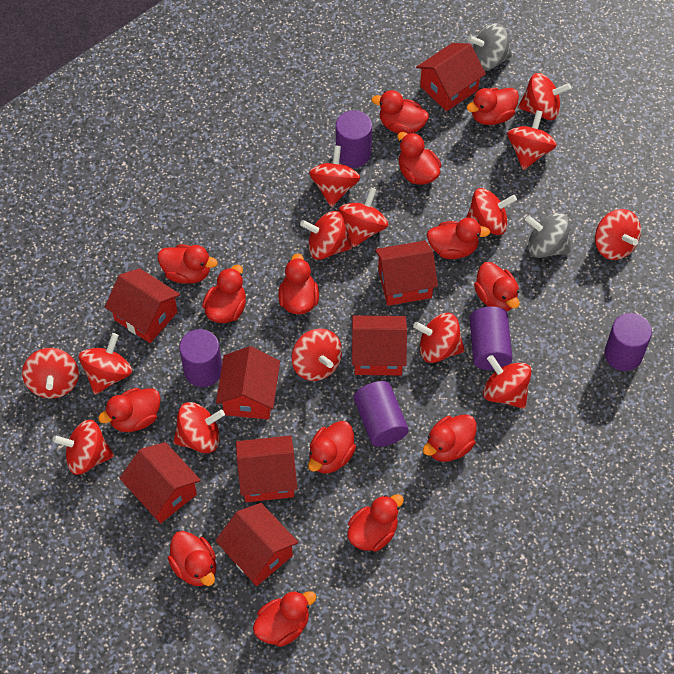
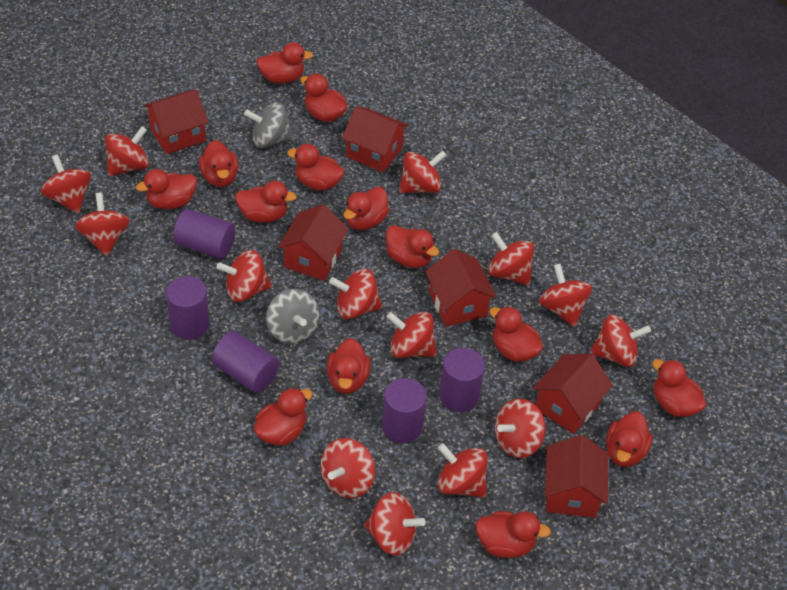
red house: [105,268,180,343] [120,442,201,523] [215,503,298,586] [216,346,280,420] [236,436,297,502] [352,315,407,375] [375,241,438,306] [416,43,486,111] = 8 -> [143,90,209,154] [278,204,349,281] [342,106,409,172] [425,249,497,327] [533,354,613,434] [545,435,608,518] = 6

